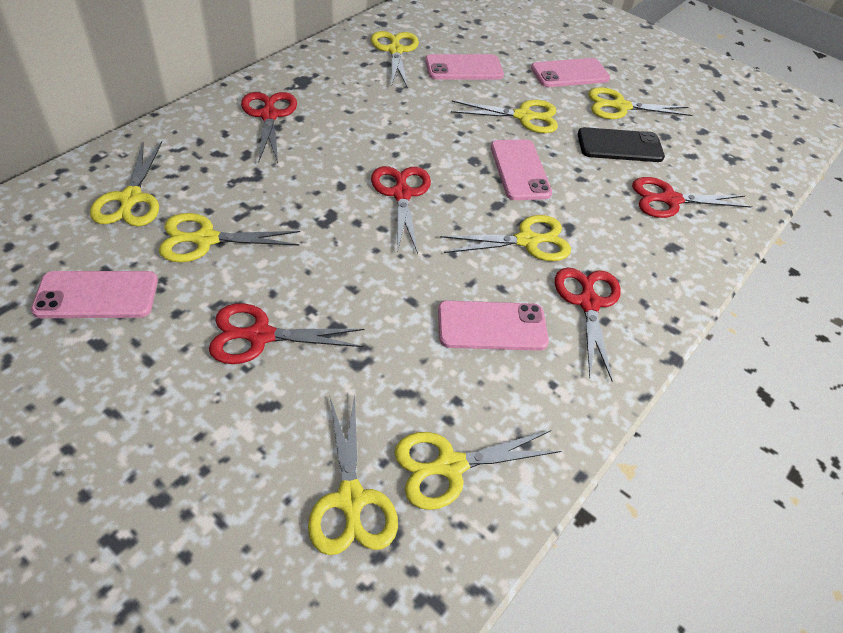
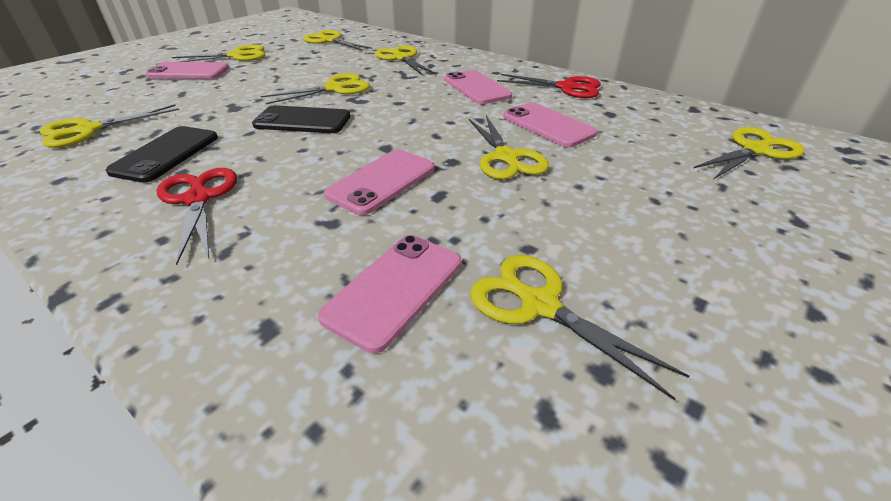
black phone: [578,127,665,162] = 1 -> [106,126,218,183] [252,105,350,133] = 2
red scissors: [209,303,364,364] [241,92,297,163] [371,166,431,254] [555,267,621,382] [632,177,752,218] = 5 -> [156,168,237,265] [497,74,601,98] = 2

